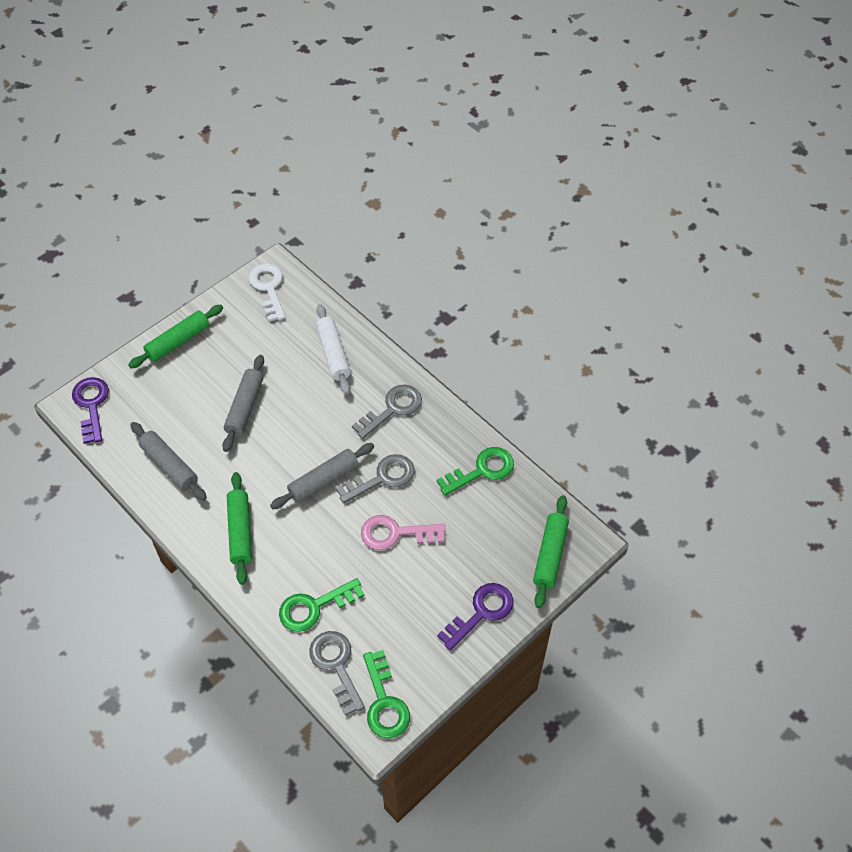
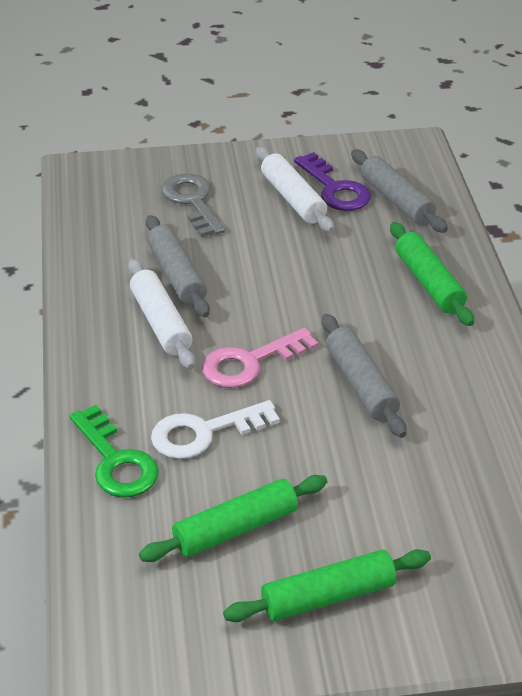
green key: [279,578,365,632] [363,650,410,738] [436,447,514,496] = 3 -> [69,405,159,498] = 1
grey key: [309,631,365,716] [336,454,415,504] [352,385,422,439] = 3 -> [162,174,225,237] = 1
purple key: [72,377,109,444] [437,583,513,651] = 2 -> [294,152,371,211] = 1
white rolling pin: [316,304,351,395] = 1 -> [128,259,195,369] [256,147,334,233] = 2

